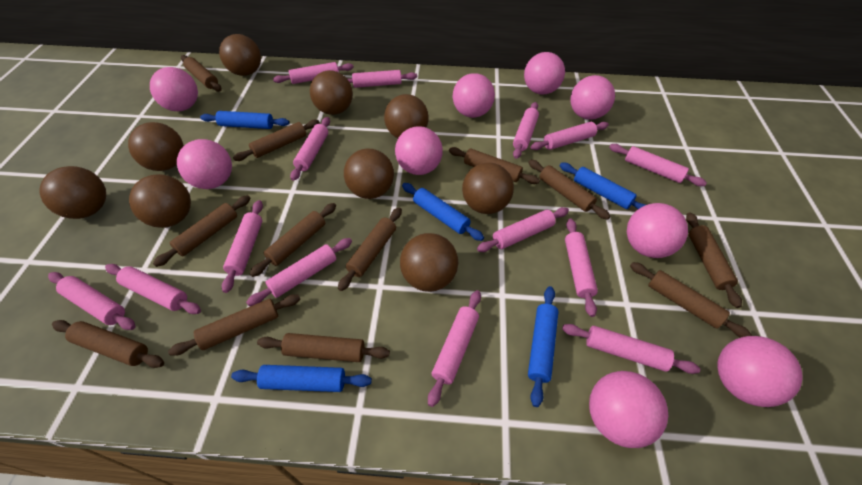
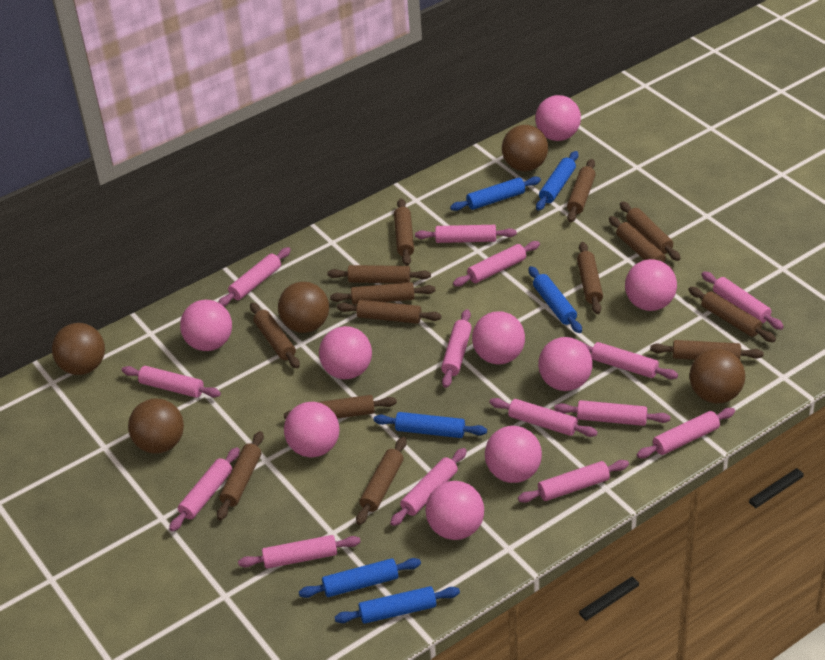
blue rolling pin: [200,111,289,129] [231,365,372,392] [402,183,484,241] [528,286,559,407] [560,163,646,209] = 5 -> [299,558,421,598] [335,586,460,624] [374,412,487,438] [450,176,541,211] [529,266,582,333] [536,151,578,211] = 6
brown ball: [39,166,106,219] [128,122,184,171] [129,174,191,228] [219,34,261,76] [310,70,353,115] [344,148,394,199] [384,94,429,138] [400,233,458,292] [462,163,514,214] = 9 -> [52,323,105,375] [128,398,184,454] [278,282,329,333] [502,125,548,172] [689,349,745,404] = 5
brown rolling pin: [52,320,164,368] [153,195,250,267] [168,294,300,356] [181,55,222,92] [233,120,320,161] [249,203,336,277] [257,333,390,362] [338,207,402,291] [449,147,540,184] [528,160,610,220] [630,262,752,338] [686,212,742,308] = 12 -> [217,431,264,520] [250,302,300,368] [284,395,397,419] [327,265,431,283] [330,282,435,305] [337,300,442,324] [356,437,407,525] [394,198,414,266] [567,159,596,222] [577,242,603,314] [609,216,674,272] [620,202,681,261] [650,340,764,360] [688,287,776,342] = 14

